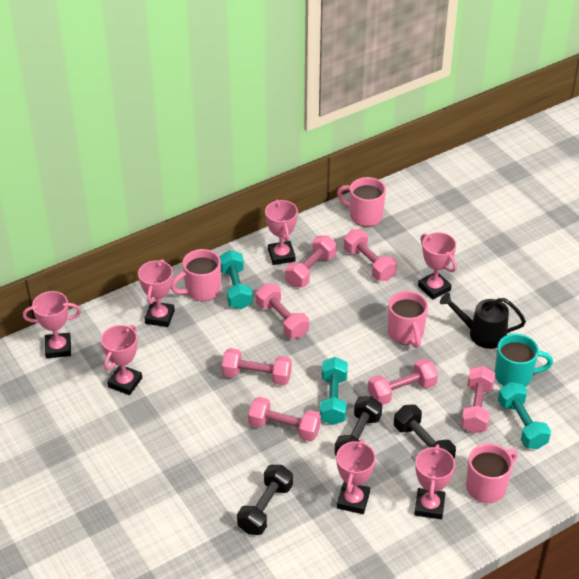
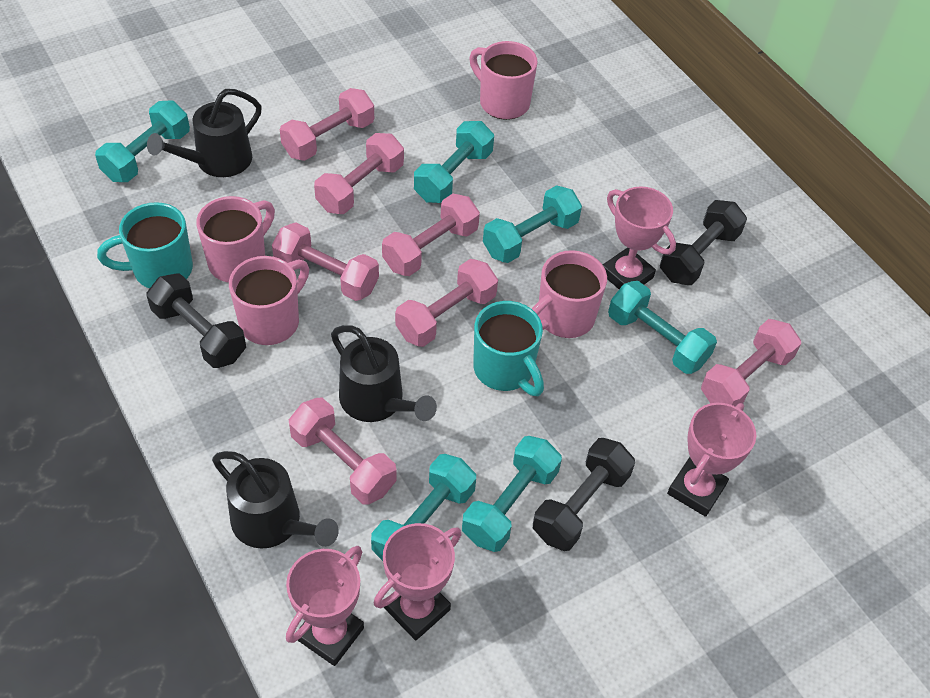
black watering can: [440,293,526,349] = 1 -> [147,89,262,177] [212,451,339,549] [331,325,437,422] = 3
pink trophy: [23,291,81,358] [101,325,142,395] [138,259,175,327] [265,199,298,265] [336,439,376,514] [414,444,455,519] [418,232,457,300] = 7 -> [286,546,364,666] [374,523,461,641] [603,186,676,289] [667,403,757,517] = 4
turquoise dumbbell: [219,250,252,309] [320,357,348,425] [498,382,551,449] = 3 -> [95,101,190,182] [371,454,476,561] [414,121,494,203] [462,436,562,552] [483,185,582,263] [608,281,717,374] = 6
turquoise mug: [495,334,553,387] = 1 -> [97,202,193,288] [473,301,544,396] = 2

